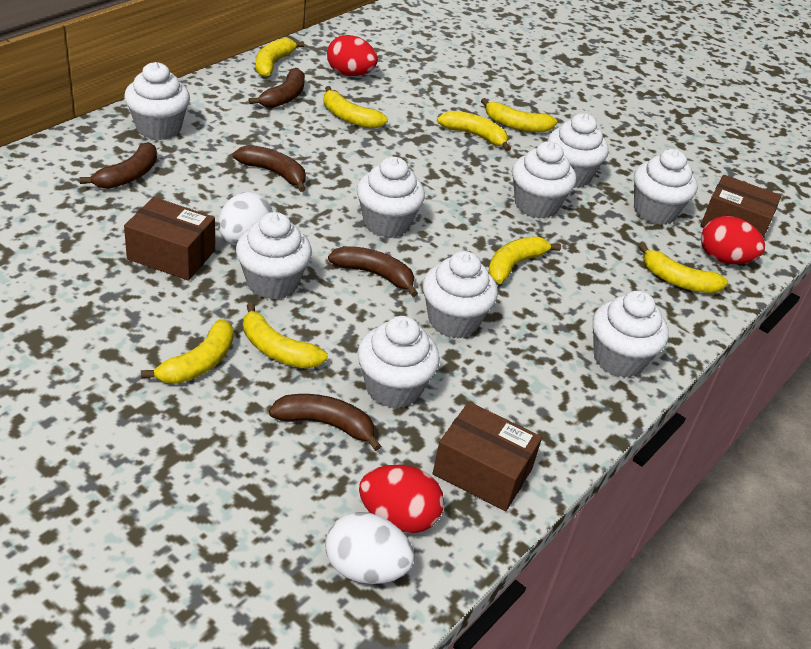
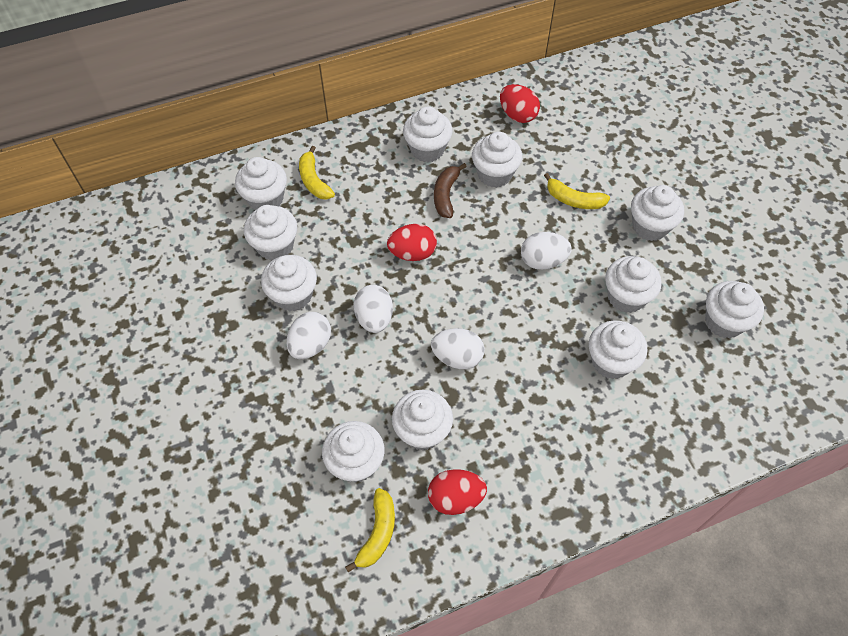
brown banana: [79,142,157,189] [233,145,306,192] [248,68,305,108] [269,394,381,451] [328,246,418,297] = 5 -> [434,163,467,218] = 1
brown box: [124,197,215,281] [432,402,542,511] [700,175,781,238] = 3 -> none = 0
white cupcake: [124,62,190,140] [236,212,312,300] [357,157,425,238] [357,316,440,409] [422,251,498,338] [512,141,576,219] [547,113,609,188] [592,291,669,378] [634,149,697,225] = 9 -> [235,157,287,210] [244,205,297,261] [261,255,317,312] [322,421,385,483] [392,390,453,450] [403,107,453,162] [472,132,522,188] [589,320,647,379] [605,256,662,313] [631,185,684,241] [705,281,764,338] = 11
white egg: [218,192,273,245] [325,512,415,584] = 2 -> [287,312,331,359] [354,285,393,333] [431,328,485,369] [521,232,572,270] = 4
yellow banana: [141,319,233,384] [244,303,328,369] [256,38,304,77] [324,86,388,129] [437,111,511,151] [481,98,558,132] [488,236,561,284] [639,243,728,293] = 8 -> [299,146,335,200] [345,488,395,573] [544,173,610,209] = 3

